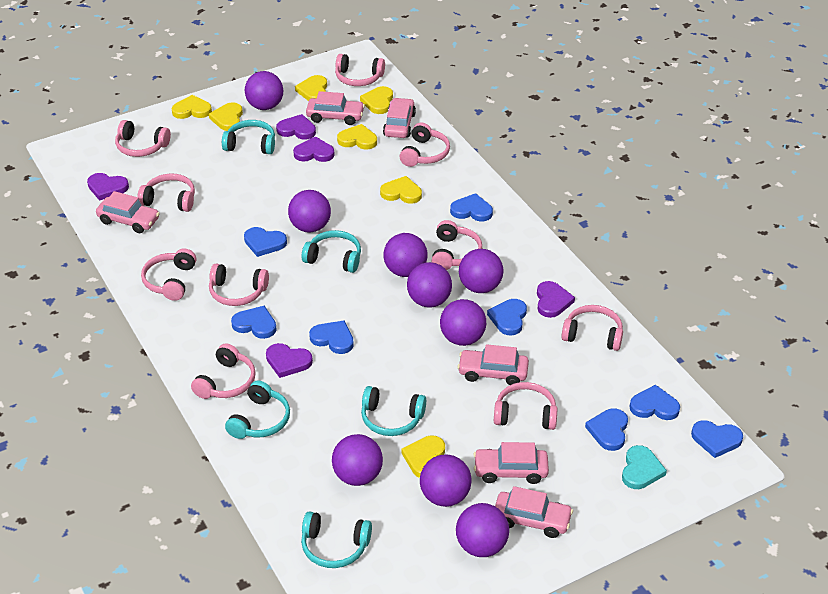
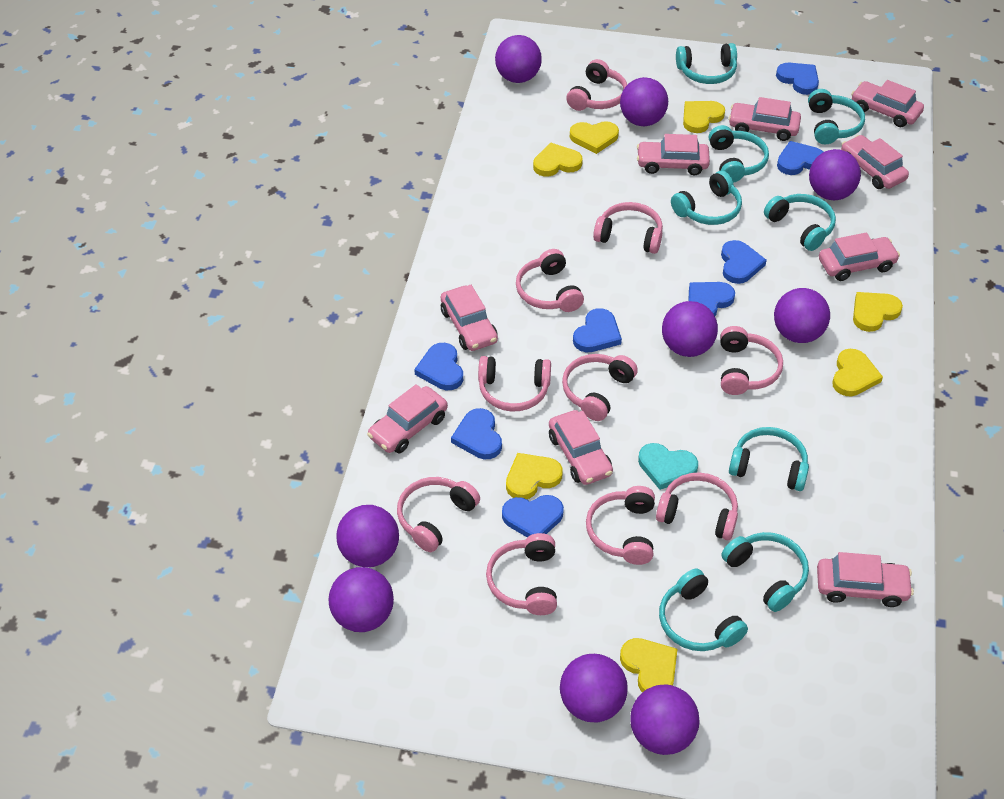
pink car: [96,191,160,233] [306,91,365,125] [383,98,416,138] [457,344,529,385] [473,442,549,484] [495,486,573,538] = 6 -> [367,384,448,453] [441,285,498,351] [549,410,613,485] [637,134,710,175] [728,97,801,141] [817,552,914,607] [819,233,900,281] [841,135,909,189] [851,80,924,127] = 9
purple heart: [87,173,129,201] [266,343,313,378] [276,114,316,140] [293,136,335,162] [537,281,575,318] = 5 -> none = 0
turquoise headphones: [222,120,275,154] [225,381,290,439] [301,512,372,568] [302,230,361,273] [361,386,426,436] = 5 -> [659,569,748,651] [671,171,742,225] [676,43,737,84] [709,125,769,183] [721,532,809,612] [729,427,809,491] [764,194,836,251] [808,89,865,144] = 8

